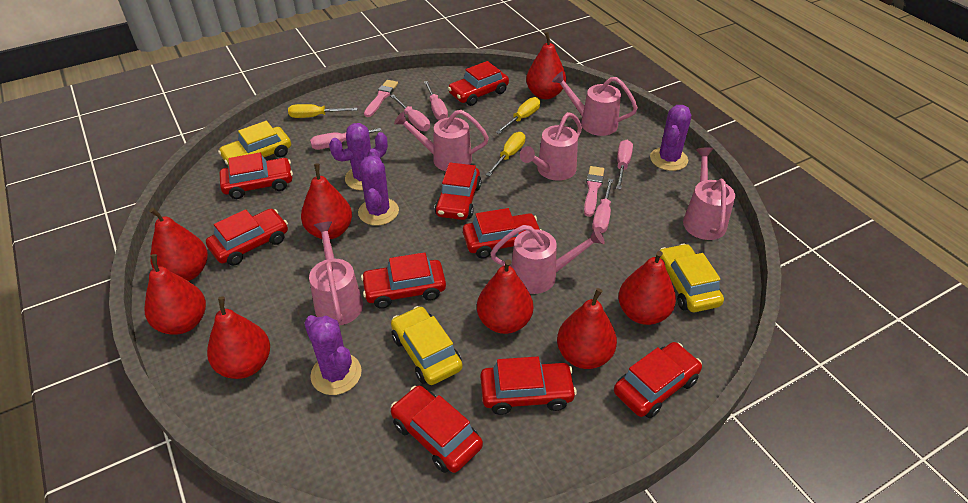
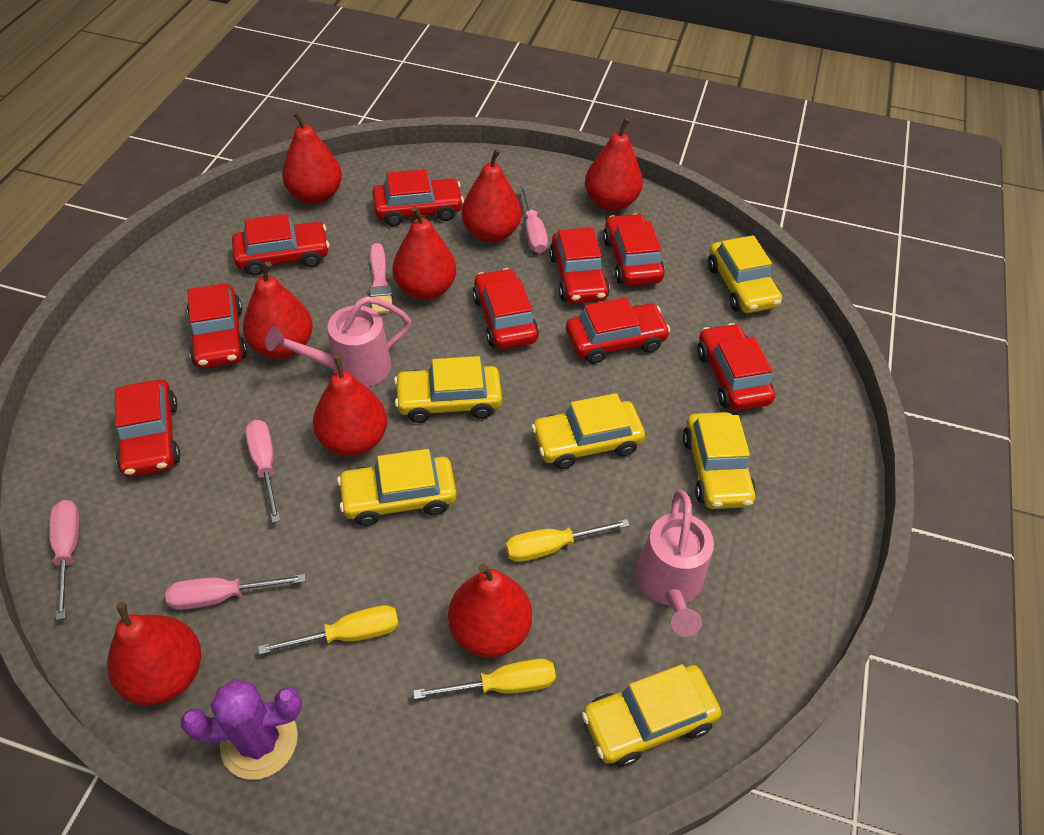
pink brush: [364,80,398,117] [584,166,604,217] = 2 -> [369,243,392,314] = 1
pink screwdriver: [310,128,382,150] [391,94,430,131] [424,81,448,120] [592,179,613,233] [616,140,633,190] = 5 -> [49,500,80,620] [165,574,305,610] [245,420,280,523] [520,185,548,253] = 4
pink watering can: [309,221,363,325] [394,110,489,171] [490,225,605,294] [520,112,582,181] [552,71,638,136] [683,147,735,240] = 6 -> [266,296,411,387] [636,490,714,637] = 2
purple cactus: [304,315,362,395] [329,123,388,191] [358,149,399,226] [650,105,691,171] = 4 -> [181,679,302,780] = 1
yellow car: [218,121,291,165] [391,306,462,385] [660,244,724,312] = 3 -> [337,449,457,526] [394,356,502,423] [531,393,645,469] [582,664,721,767] [683,412,756,509] [708,235,782,313] = 6

